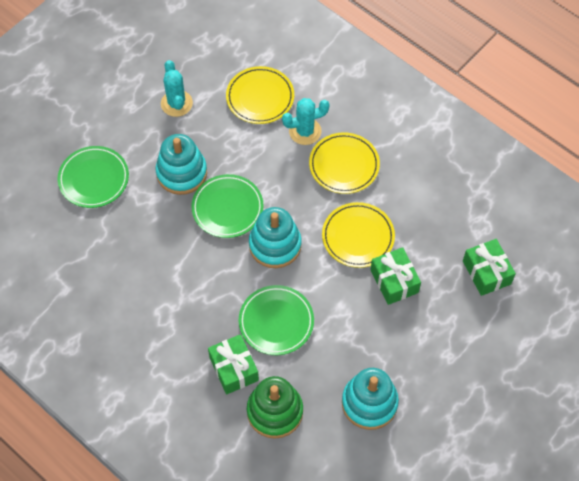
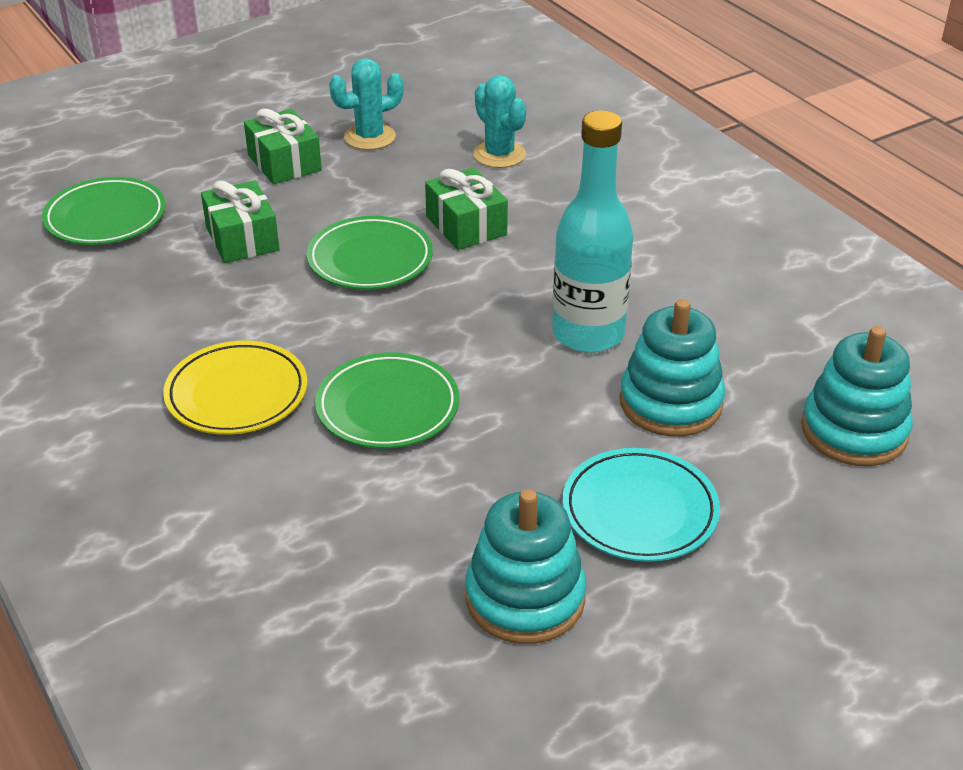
green stacking toy: [247,376,303,439] = 1 -> none = 0
turquoise bottle: none = 0 -> [552,110,633,353] = 1
turquoise plate: none = 0 -> [562,448,720,562] = 1
yellow plate: [226,66,294,124] [309,132,380,194] [322,202,395,268] = 3 -> [163,341,308,435] = 1

